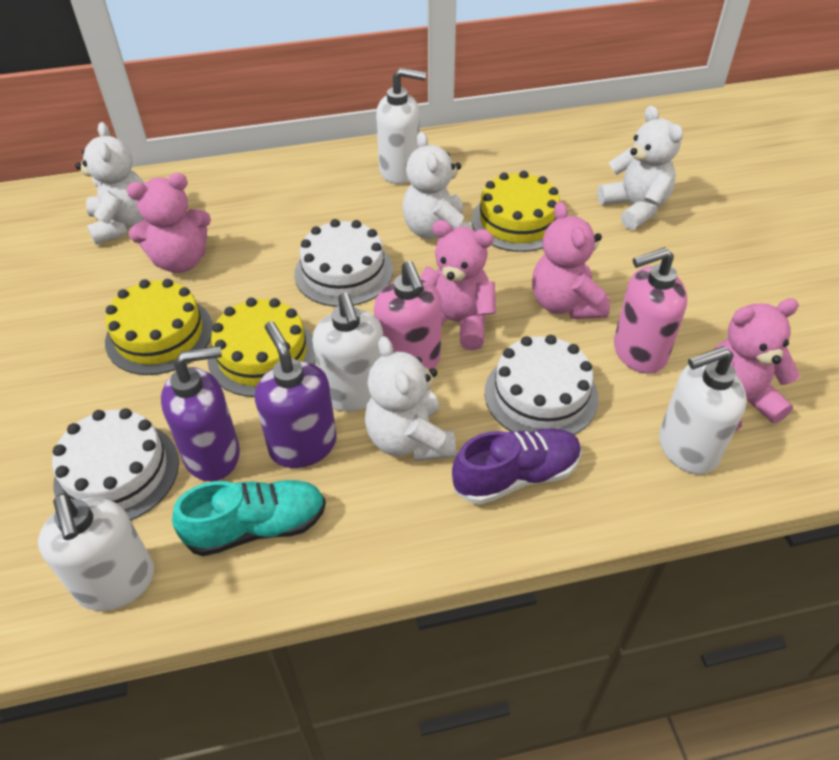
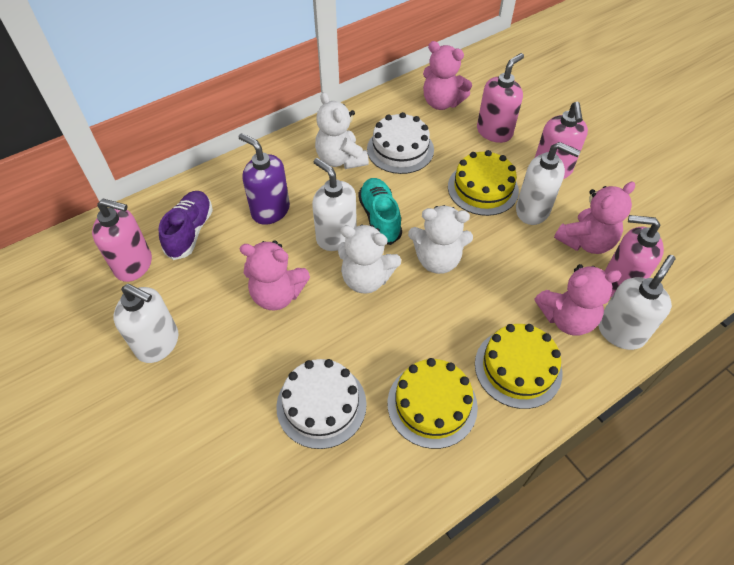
pink soap dispenser: [374,261,442,370] [614,247,687,374] = 2 -> [92,199,152,282] [477,53,524,143] [535,102,588,179] [604,215,664,297] = 4
purple soap dispenser: [161,346,240,481] [255,321,336,468] = 2 -> [239,133,290,225] = 1
white cake: [52,408,179,520] [294,219,393,307] [485,335,599,435] = 3 -> [276,359,367,449] [367,112,434,174] = 2
white teddy bear: [75,122,145,245] [365,336,456,461] [402,132,472,239] [597,106,683,230] = 4 -> [315,92,369,169] [338,224,401,294] [408,205,473,274] = 3

